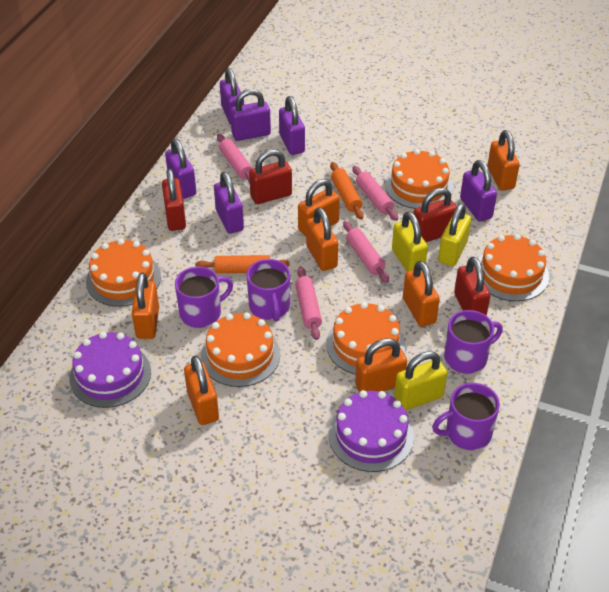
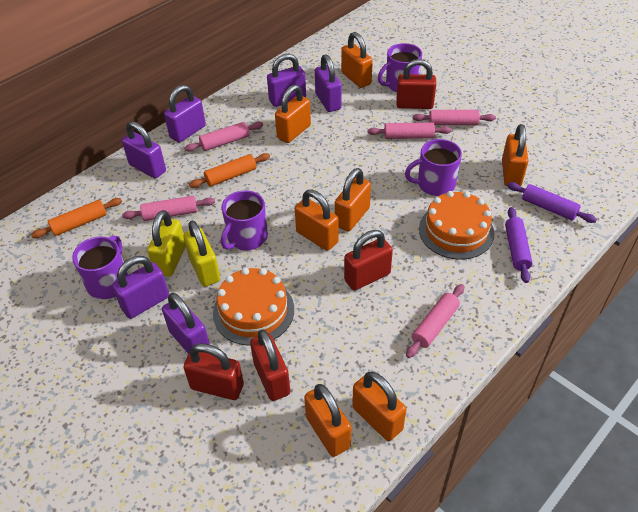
orange cake: [86,239,161,307] [201,313,280,387] [326,302,405,374] [385,149,453,209] [478,234,549,301] = 5 -> [213,268,294,346] [419,191,494,260] = 2
pink rolling pin: [217,134,253,183] [295,267,322,340] [343,221,389,283] [352,166,398,221] = 4 -> [122,196,215,221] [184,122,263,152] [367,122,452,139] [406,284,464,358] [413,110,496,125] = 5
purple cake: [69,332,151,408] [329,390,414,472] = 2 -> none = 0
purple rolling pin: none = 0 -> [505,207,533,283] [507,182,597,223] = 2
yellow padlock: [392,211,428,272] [394,351,447,410] [438,203,471,266] = 3 -> [147,210,186,277] [183,221,220,287] = 2

